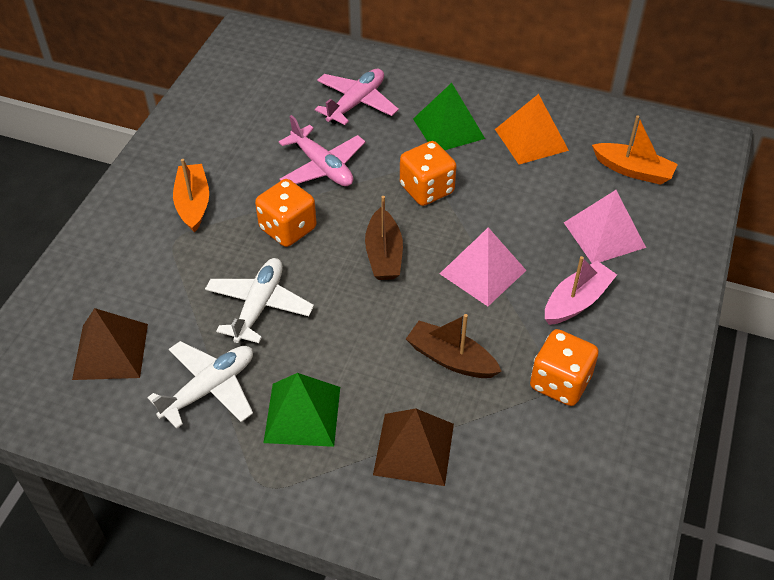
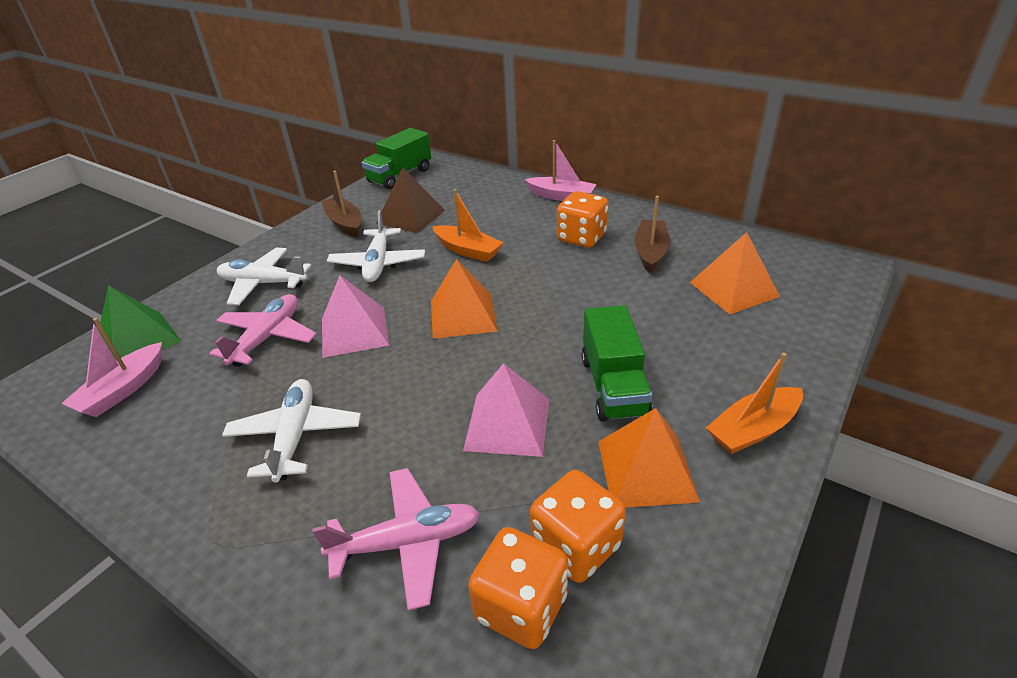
brown pyramid: [72,308,148,380] [373,408,454,486] = 2 -> [376,168,445,233] = 1
green pyramid: [263,373,340,447] [413,83,485,150] = 2 -> [99,285,181,360] = 1
green truck: none = 0 -> [362,128,431,189] [581,305,652,422] = 2
orange pyramid: [495,94,569,165] = 1 -> [431,259,497,339] [598,408,700,508] [690,232,780,314] = 3
pink boat: [545,256,617,325] = 1 -> [61,318,162,417] [525,140,597,201] = 2
white plane: [147,341,253,429] [205,258,314,343] = 2 -> [217,247,311,305] [222,379,361,483] [327,210,425,282] = 3

